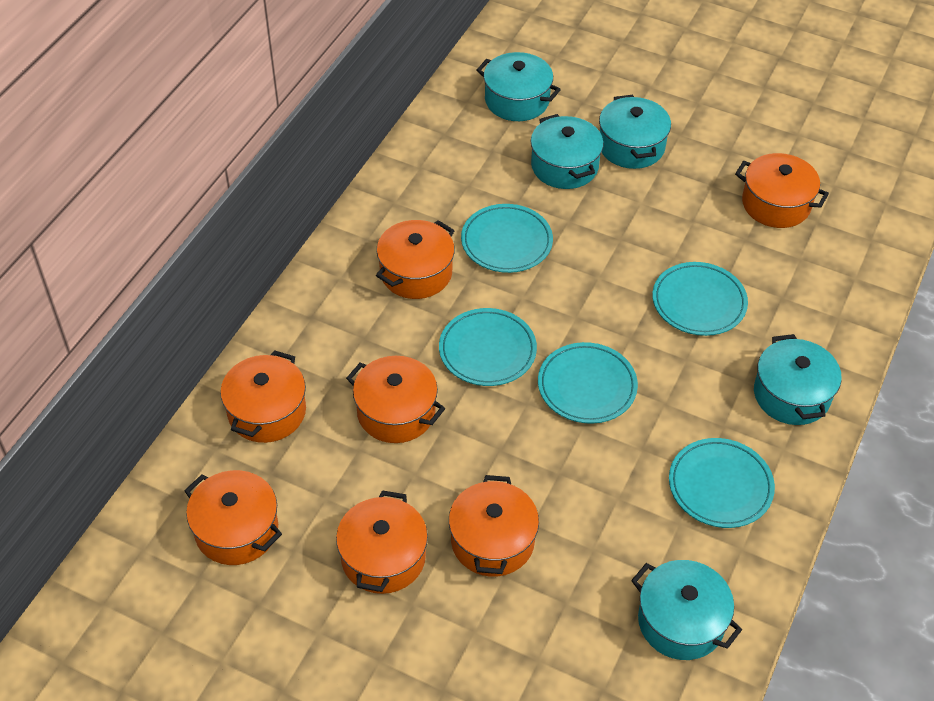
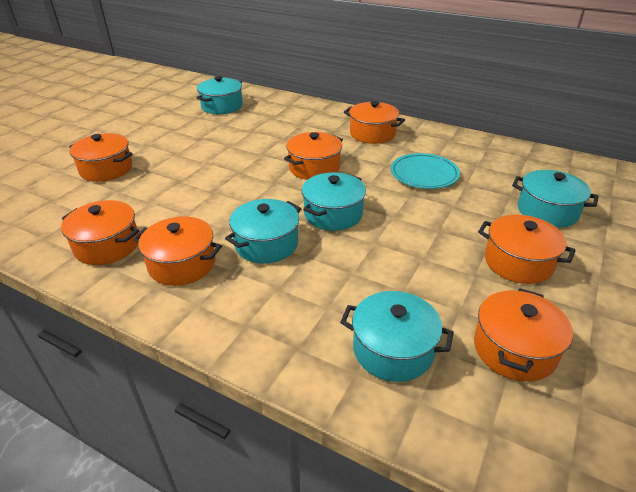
turquoise plate: [439,308,537,386] [461,204,553,273] [538,342,638,424] [652,262,748,336] [669,438,775,528] = 5 -> [391,153,460,189] = 1

